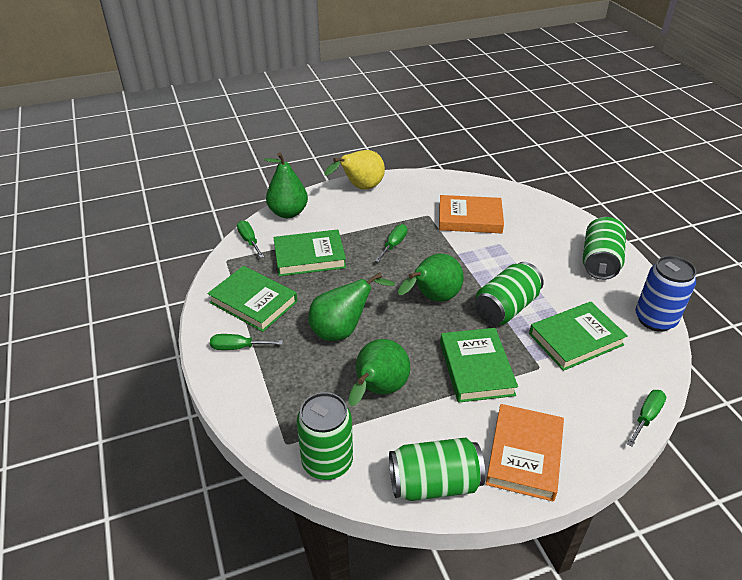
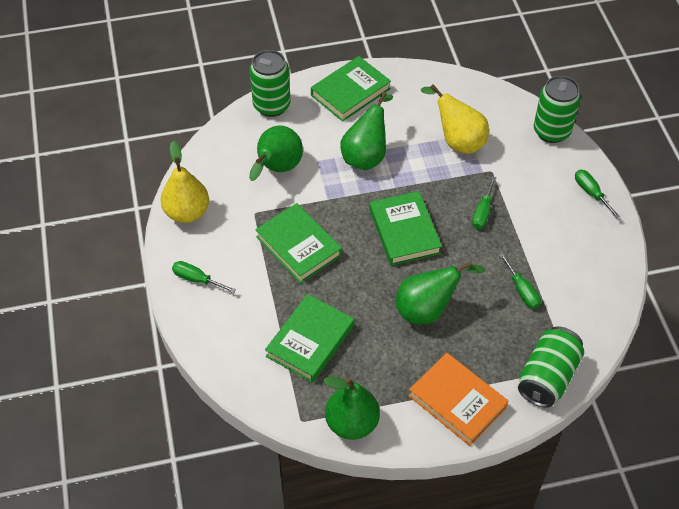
blue can: [635,256,696,332] = 1 -> none = 0
green can: [296,392,353,480] [389,438,485,501] [475,262,544,325] [583,217,626,280] = 4 -> [250,50,291,117] [518,327,584,408] [534,76,581,143] = 3
orange book: [439,195,504,233] [486,404,564,501] = 2 -> [409,353,508,446] = 1
yellow pear: [324,150,385,190] = 1 -> [161,141,209,223] [421,84,489,154] = 2

